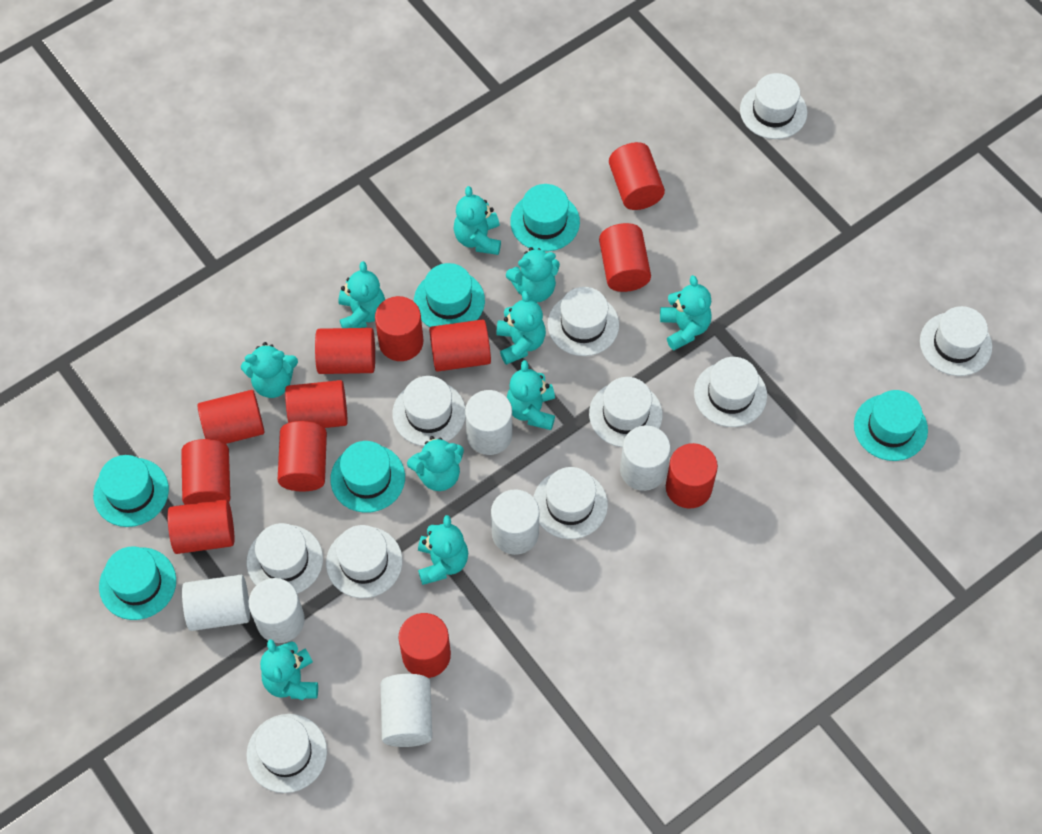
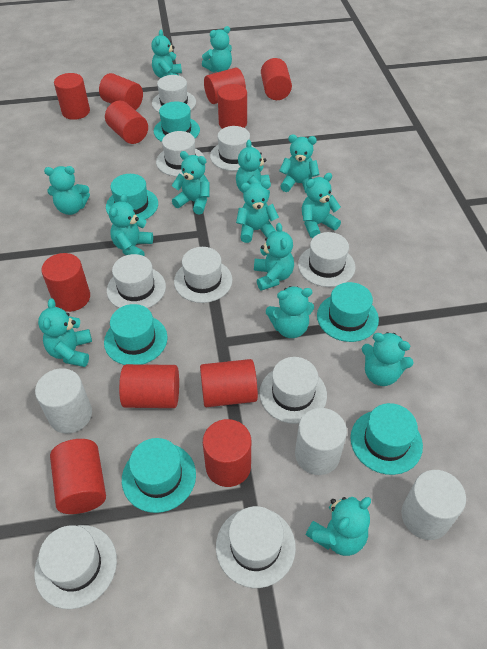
red cylinder: [168,499,234,554] [181,439,230,505] [197,390,265,444] [277,421,327,491] [285,380,348,428] [315,328,375,374] [375,296,423,361] [399,613,451,678] [429,319,491,372] [599,223,651,292] [609,142,665,210] [666,443,718,508] = 12 -> [41,253,90,312] [50,439,106,514] [54,73,90,120] [99,73,143,110] [105,101,148,144] [119,364,179,408] [200,359,258,407] [203,419,251,487] [204,68,246,104] [218,84,247,129] [261,58,292,100] = 11
turquoise teddy bear: [241,342,298,398] [260,639,318,700] [338,261,385,328] [407,436,464,491] [418,515,468,585] [454,186,501,255] [496,291,546,365] [506,247,560,302] [507,360,555,430] [660,275,712,350] = 10 -> [38,298,92,367] [44,166,90,215] [109,194,153,256] [151,29,182,78] [172,151,209,215] [202,26,232,72] [236,140,270,199] [236,180,279,243] [254,223,294,291] [266,286,314,338] [279,135,319,193] [302,173,341,238] [306,497,371,556] [362,332,414,386] = 14
white cylinder: [182,575,250,631] [249,578,305,643] [381,674,432,747] [465,390,512,455] [491,489,539,555] [620,426,670,491] = 6 -> [35,368,92,433] [295,408,347,475] [401,470,466,540] = 3
white hat: [247,523,323,594] [247,714,327,793] [326,525,402,598] [392,376,465,446] [533,467,608,539] [547,287,619,356] [589,377,662,447] [694,357,767,427] [740,73,807,139] [920,306,992,376] = 10 -> [34,525,117,609] [107,254,166,308] [152,75,196,113] [156,131,205,177] [174,247,232,303] [210,126,256,171] [216,506,296,588] [259,357,327,424] [298,232,355,287] = 9

